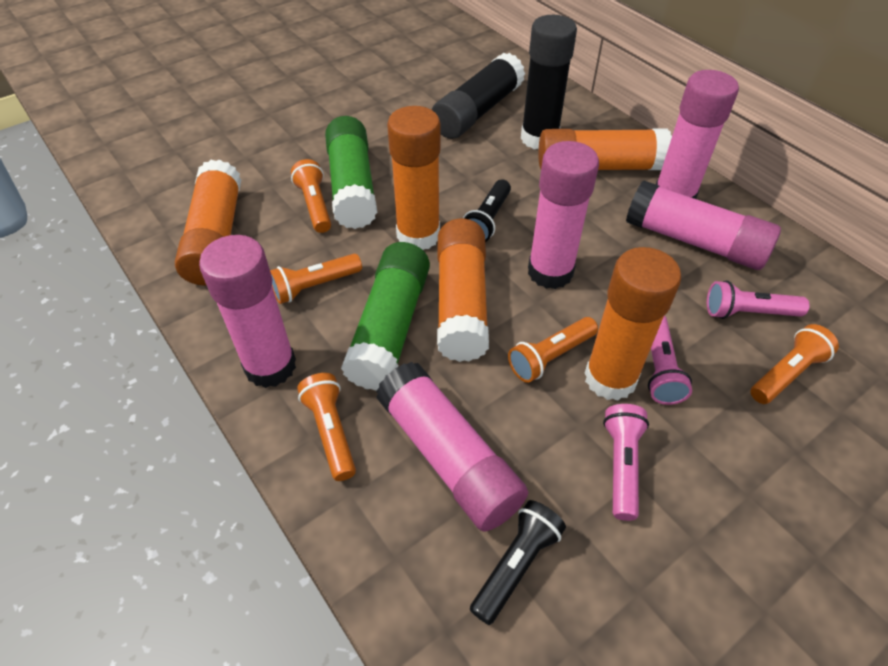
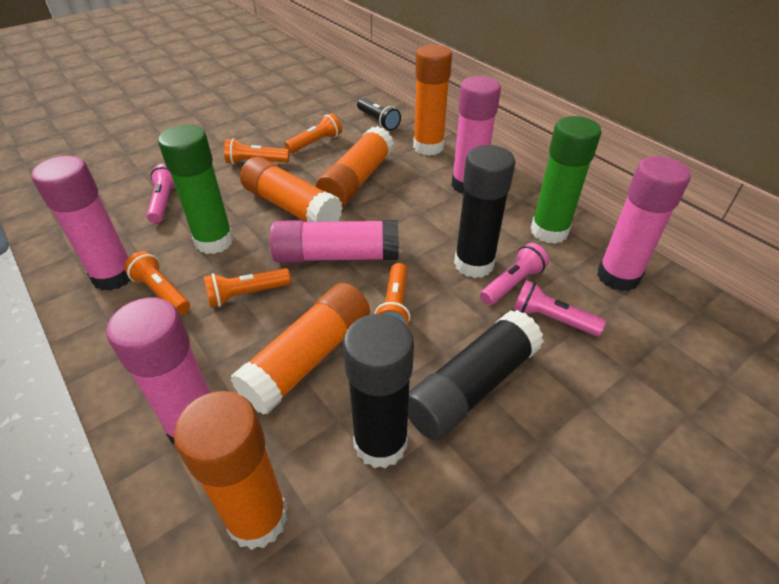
black flashlight: [463,179,511,242] [470,500,566,625] = 2 -> [357,98,401,131] = 1
black glue stick: [432,53,525,139] [521,15,577,149] = 2 -> [343,314,414,468] [408,310,544,441] [454,145,515,278] = 3

